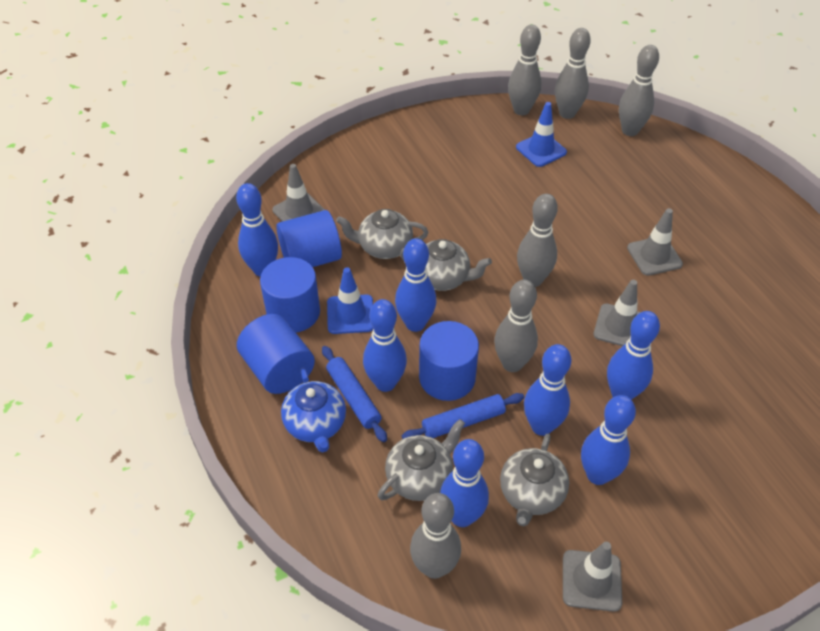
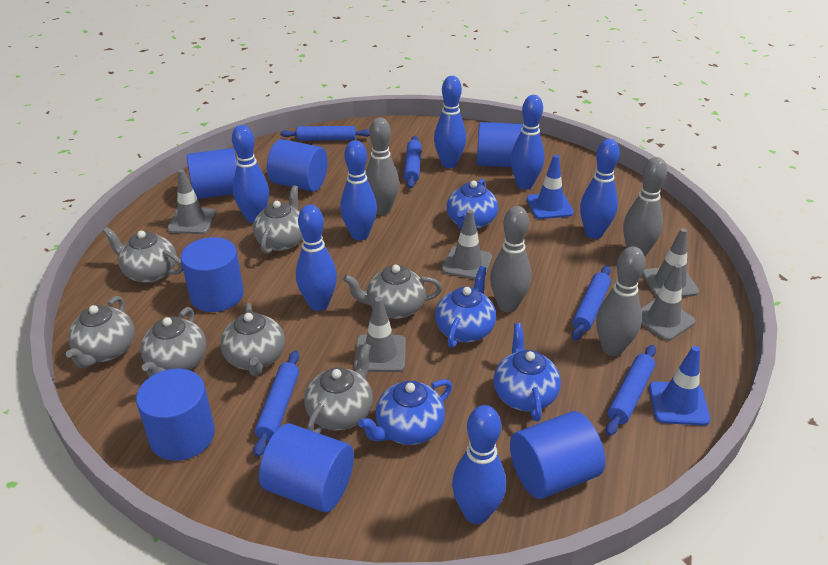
blue cylinder: [237,314,315,394] [260,257,320,332] [276,210,342,267] [419,321,479,401] = 4 -> [136,368,215,461] [181,237,244,312] [187,148,237,199] [259,423,354,512] [267,139,328,192] [477,122,523,167] [510,411,605,499] = 7
blue rolling pin: [322,346,387,442] [402,393,524,439] = 2 -> [254,350,299,457] [280,126,370,141] [404,136,422,189] [572,266,611,341] [606,345,656,436] = 5
blue teapot: [281,367,346,453] = 1 -> [358,379,452,445] [435,266,496,348] [447,179,498,230] [493,323,561,421] = 4
grey bowling pin: [410,493,461,579] [494,279,538,372] [508,24,541,115] [517,194,558,287] [555,28,591,119] [619,45,659,136] = 6 -> [365,118,399,215] [490,206,531,312] [596,246,646,356] [623,157,667,256] = 4
grey teapot: [336,209,428,259] [378,419,465,501] [400,239,492,291] [500,433,569,526] = 4 -> [66,296,135,368] [103,227,183,283] [140,307,206,378] [220,303,285,376] [253,185,303,254] [304,343,373,434] [343,265,442,319] = 7
grey traffic cone: [272,164,325,222] [563,542,622,612] [593,280,641,346] [627,208,683,276] = 4 -> [167,169,216,234] [354,297,406,372] [442,210,492,279] [641,263,696,341] [642,228,699,297] = 5

